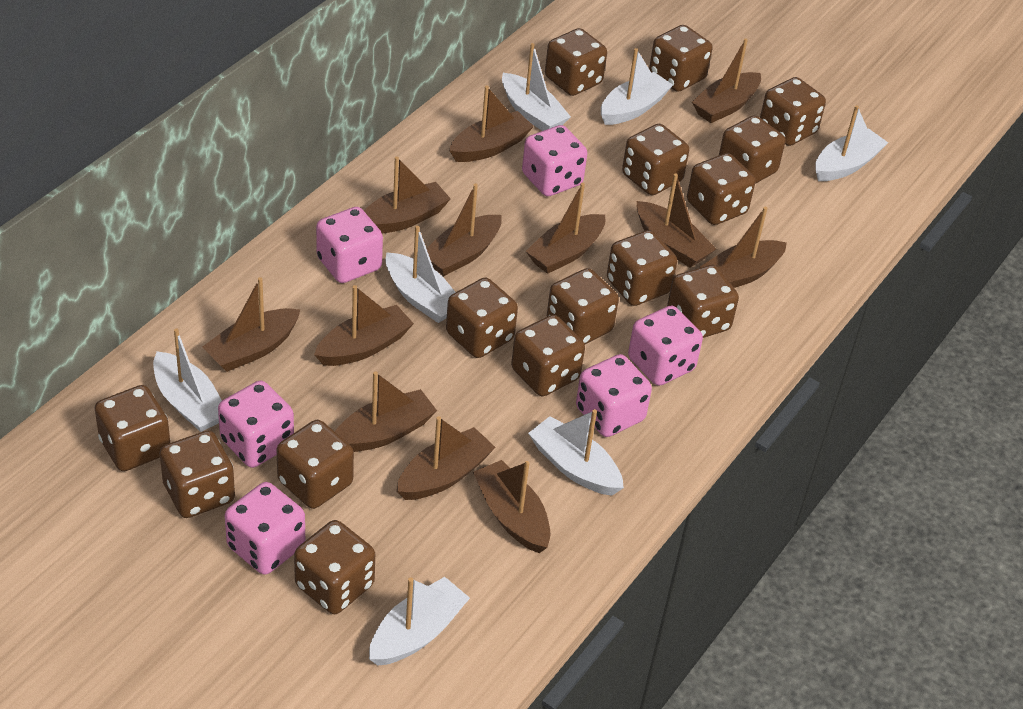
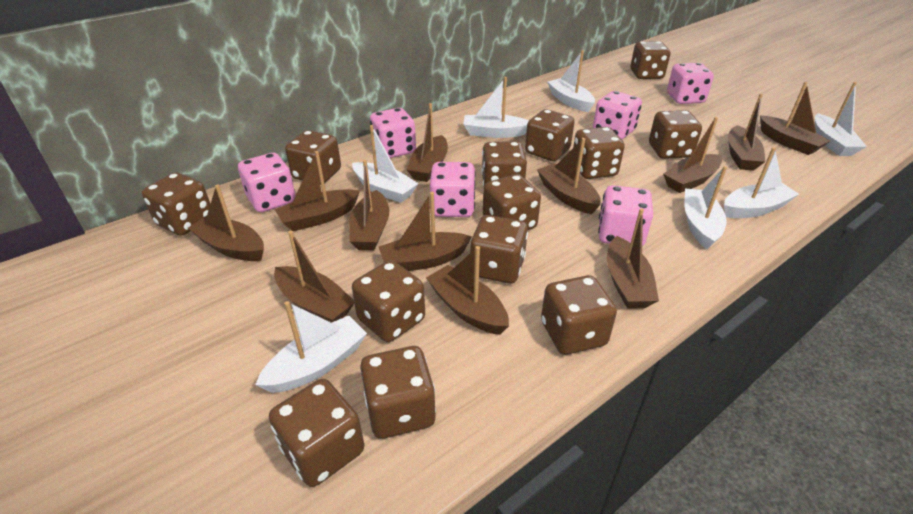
brown dice: [95,385,170,471] [159,431,235,518] [276,420,354,509] [294,520,375,614] [446,278,518,358] [511,315,585,396] [545,28,607,96] [547,268,619,344] [607,230,677,306] [622,124,689,195] [649,25,713,92] [667,265,739,338] [687,153,755,225] [719,115,786,184] [760,77,826,146] = 15 -> [142,172,210,236] [269,379,364,487] [285,130,341,185] [352,260,425,342] [360,346,436,439] [470,215,528,284] [481,141,527,186] [483,174,541,230] [525,109,575,161] [541,275,617,355] [573,127,625,179] [630,41,670,79] [649,110,702,159] = 13

